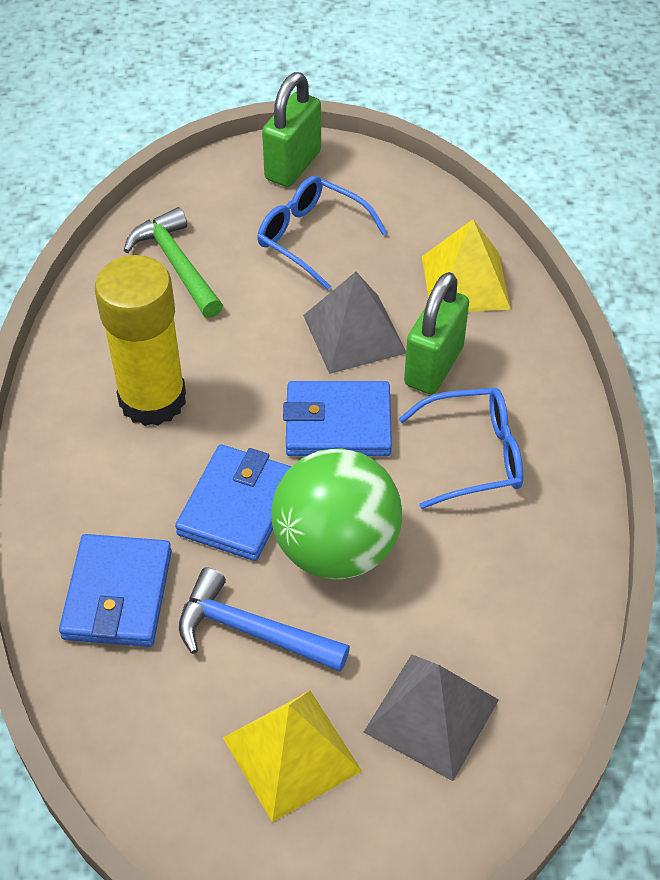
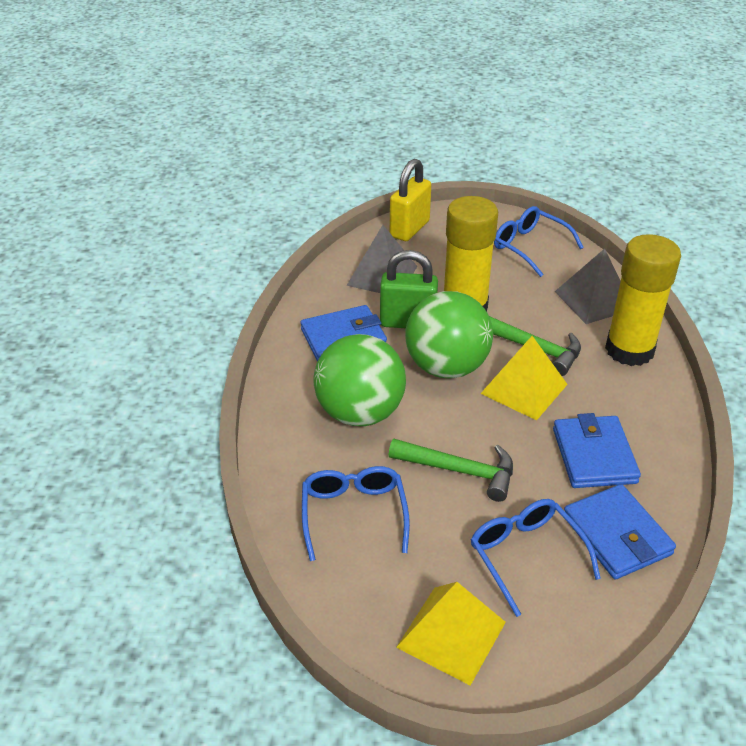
blue glasses: [257,176,387,290] [398,388,523,509] = 2 -> [302,466,410,561] [471,499,601,617] [494,206,584,277] = 3
blue hammer: [179,567,350,672] = 1 -> none = 0
green ball: [271,448,402,579] = 1 -> [313,334,406,426] [405,291,493,379] = 2
green hammer: [124,207,223,318] = 1 -> [389,439,513,502] [489,316,581,376] = 2
green padlock: [262,72,321,187] [404,272,469,395] = 2 -> [380,250,438,328] = 1
yellow glue stick: [95,255,186,426] = 1 -> [444,196,498,311] [605,234,681,366] = 2
yellow padlock: none = 0 -> [390,159,431,241] = 1

